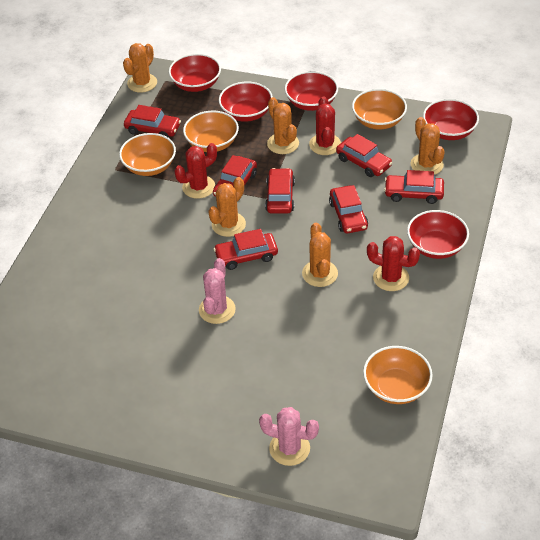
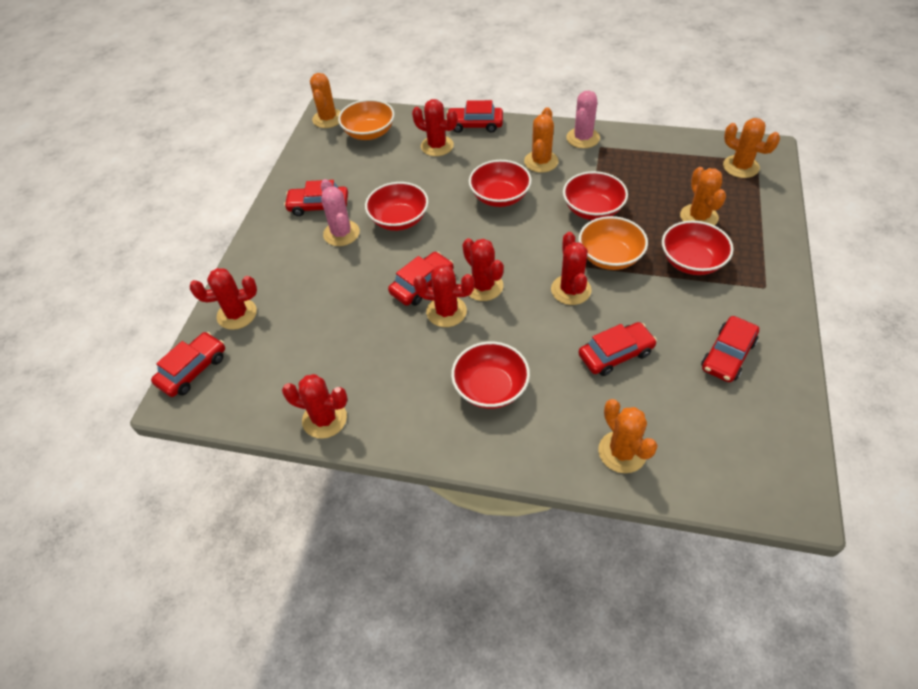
orange bowl: [119,133,176,176] [183,111,239,152] [352,89,407,129] [363,346,433,404] = 4 -> [338,99,395,140] [579,216,648,270] = 2
red cactus: [175,143,217,199] [309,96,341,155] [367,236,420,291] = 3 -> [190,268,257,330] [282,374,348,439] [412,99,457,156] [413,264,474,327] [462,238,504,301] [551,232,592,305] = 6
red car: [124,105,181,138] [213,155,257,197] [213,229,278,270] [265,168,295,213] [329,185,368,233] [336,134,392,177] [384,170,444,204] = 7 -> [151,332,225,397] [284,180,348,216] [388,252,454,306] [446,100,503,133] [578,322,657,376] [701,316,759,382] = 6

